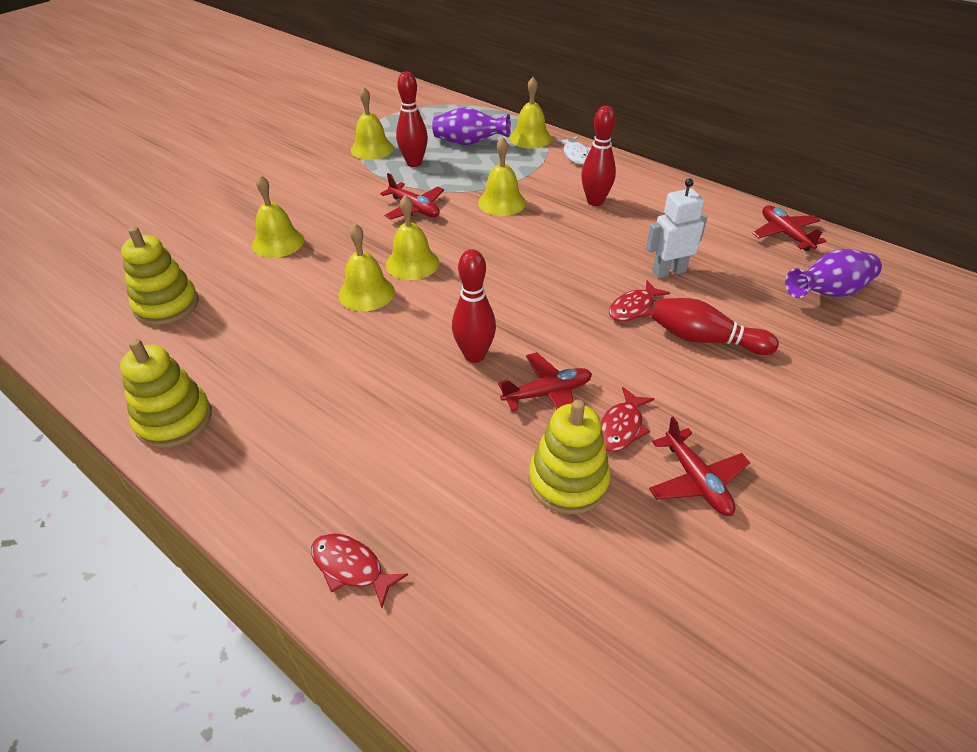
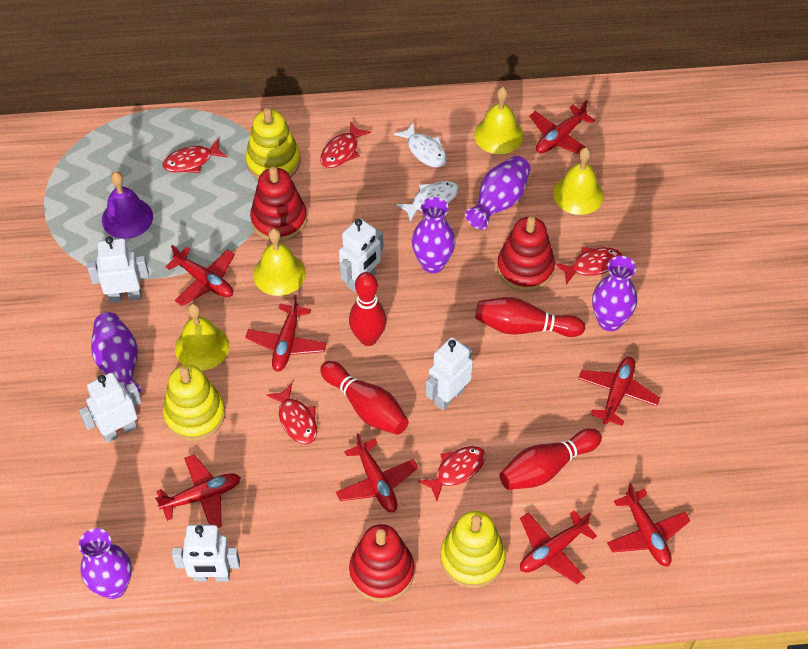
purple bell: none = 0 -> [102,171,153,239] = 1
purple vase: [432,107,511,145] [785,249,882,298] = 2 -> [79,528,132,599] [91,312,141,394] [412,197,455,273] [465,156,531,230] [592,256,637,331] = 5
red fish: [311,533,408,608] [600,387,654,452] [609,280,670,322] = 3 -> [163,138,227,173] [267,383,317,444] [320,121,371,168] [418,446,485,501] [555,247,622,284] = 5
red plane: [380,173,444,219] [498,352,592,411] [649,417,750,516] [752,205,826,251] = 4 -> [155,455,241,528] [166,245,235,306] [246,294,327,372] [336,433,418,512] [520,510,597,584] [529,100,595,154] [578,357,660,426] [607,483,690,567] = 8
red stacking toy: none = 0 -> [250,166,307,242] [349,524,415,602] [497,216,555,292] = 3
white fish: [557,136,591,164] = 1 -> [394,123,447,167] [396,181,459,222] = 2
white robot: [646,178,707,278] = 1 -> [79,372,142,443] [87,236,149,303] [172,525,240,582] [339,218,383,292] [426,337,473,410] = 5
yellow bell: [252,175,304,258] [338,224,395,311] [351,87,394,160] [386,195,439,280] [478,137,526,216] [510,77,552,149] = 6 -> [175,303,229,371] [253,228,306,296] [474,87,523,154] [553,147,604,215] = 4

